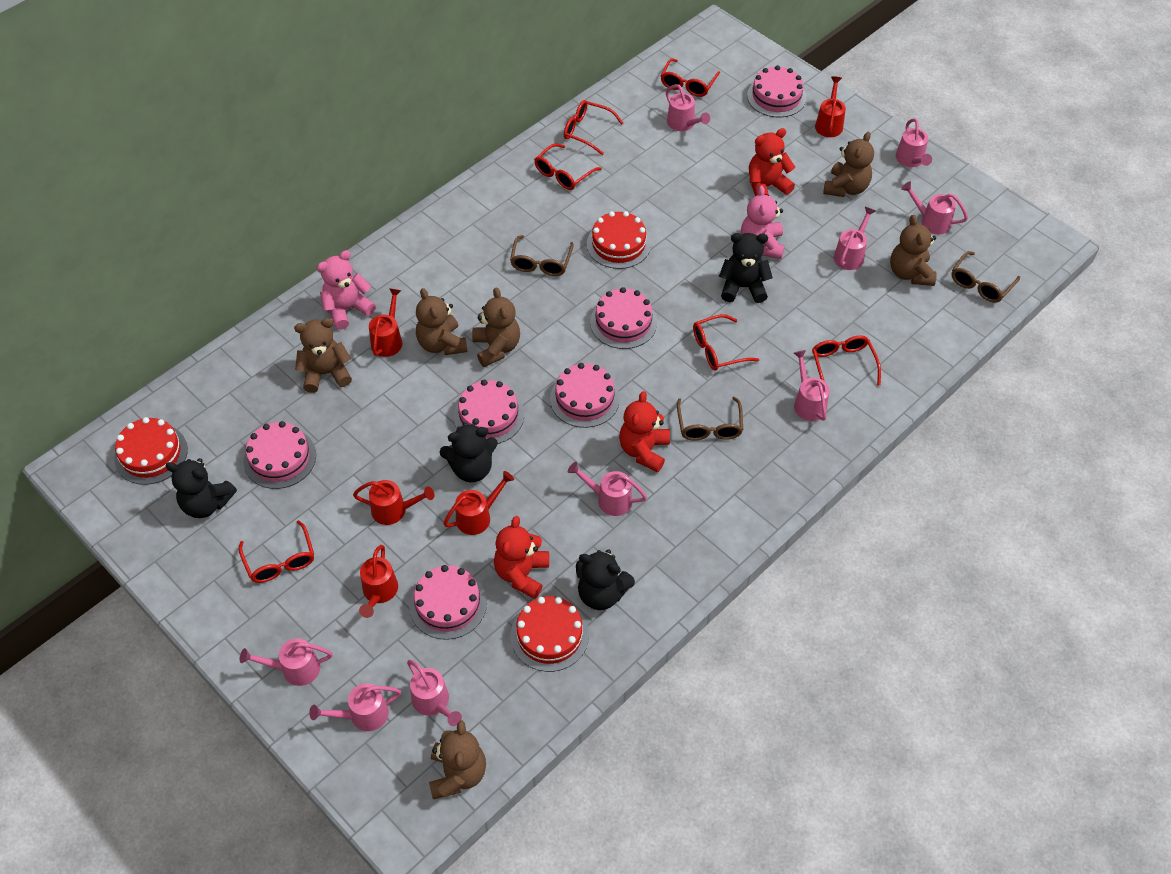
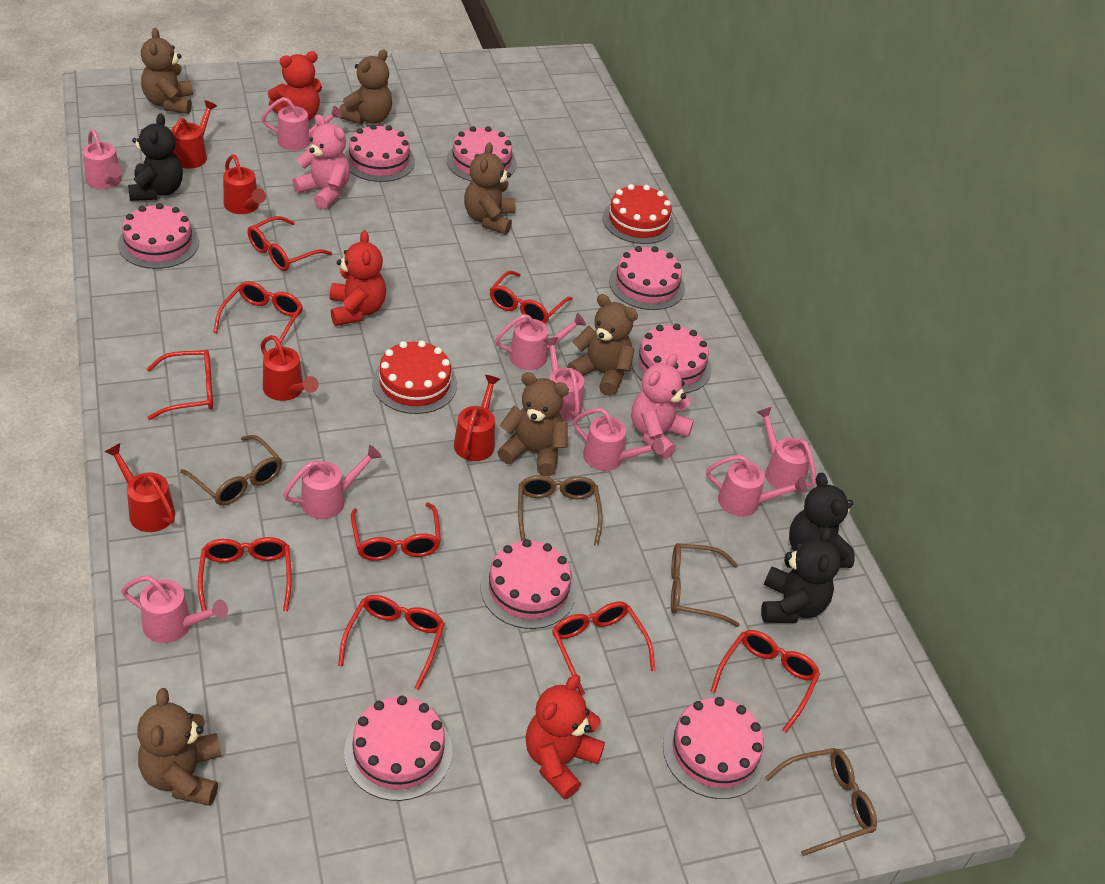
black teddy bear: [165,458,237,518] [439,423,498,482] [576,549,635,610] [719,233,773,303] = 4 -> [128,114,183,201] [761,527,841,623] [789,473,855,568] = 3
brown glasses: [510,235,574,276] [677,397,743,441] [952,251,1020,303] = 3 -> [180,435,282,506] [518,475,603,546] [671,543,740,627] [765,748,877,856] = 4
pink cake: [244,421,316,489] [409,565,487,640] [454,380,524,444] [550,363,620,428] [590,287,657,349] [747,65,806,117] = 6 -> [118,203,199,269] [344,124,415,182] [344,696,452,801] [446,126,517,181] [481,539,577,629] [609,246,685,310] [632,324,712,393] [663,697,767,799] = 8
red cake: [114,417,188,485] [511,596,589,672] [587,211,651,269] = 3 -> [372,340,457,414] [603,184,674,244] = 2
red glasses: [239,520,314,583] [534,143,602,190] [564,100,623,155] [661,58,720,97] [693,314,759,371] [812,335,881,385] = 6 -> [147,350,213,420] [198,537,292,612] [213,281,303,347] [247,216,332,271] [338,595,445,690] [351,503,441,561] [490,270,573,324] [552,602,655,695] [711,630,820,733] = 9

